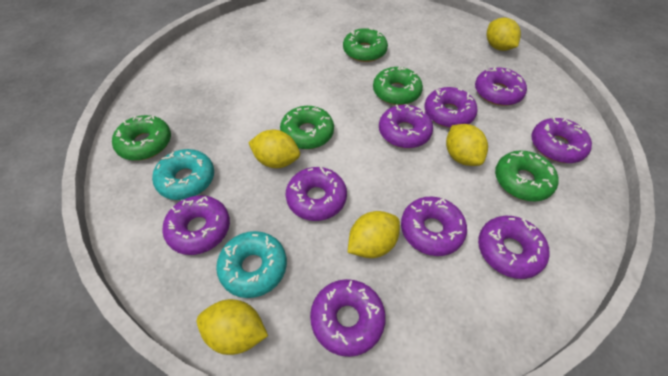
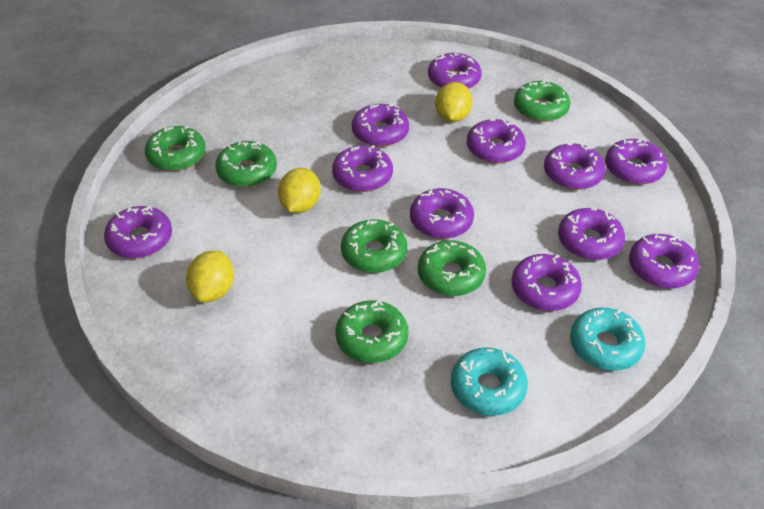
green donut: [112,115,171,161] [280,106,334,149] [343,28,388,62] [373,67,423,105] [495,151,559,201] = 5 -> [145,126,206,171] [215,141,277,187] [336,301,408,363] [341,219,407,273] [418,241,486,296] [514,80,570,122] = 6
purple donut: [162,195,230,255] [285,167,347,221] [310,279,386,357] [379,104,433,148] [401,197,467,256] [425,87,478,128] [475,67,527,106] [478,216,550,279] [531,117,592,163] = 9 -> [104,206,172,259] [332,145,393,192] [352,104,409,147] [410,188,474,239] [428,53,482,89] [467,119,526,164] [511,254,582,311] [544,143,606,190] [558,208,625,260] [605,139,667,185] [629,234,699,289] = 11
yellow lemon: [197,299,268,355] [248,130,300,168] [348,211,400,258] [446,124,488,166] [487,18,521,51] = 5 -> [186,251,234,302] [278,168,321,213] [435,82,473,122] = 3

